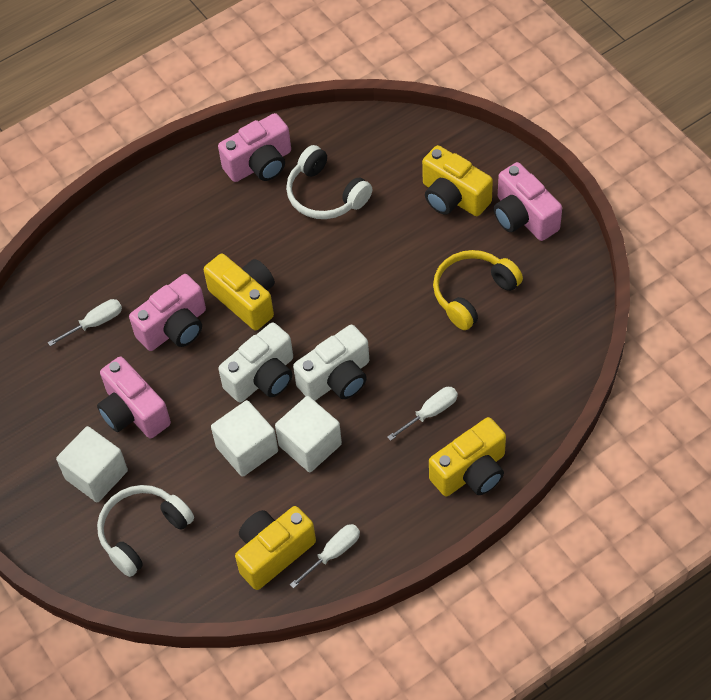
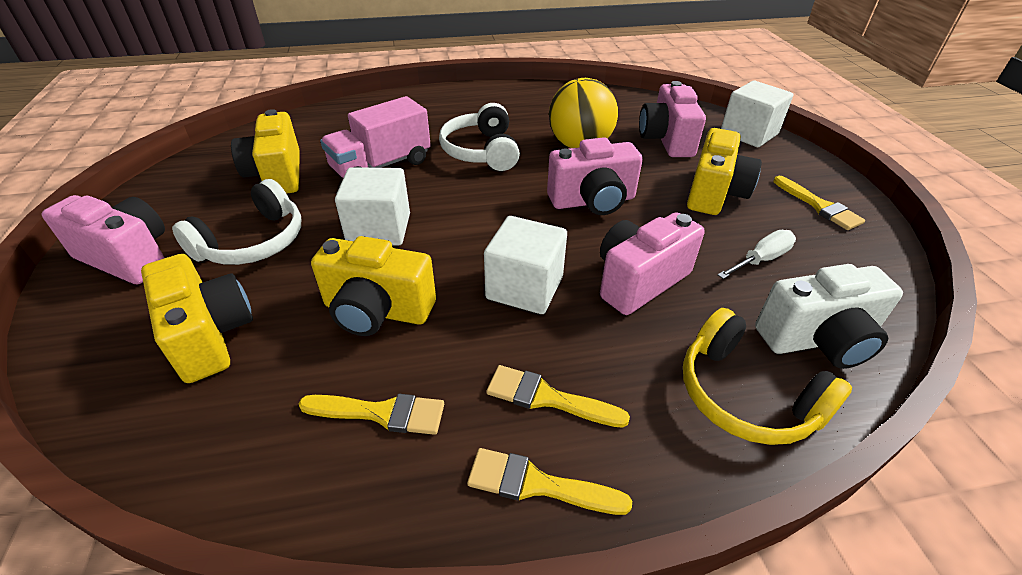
pink truck: none = 0 -> [320,96,431,178] = 1
white camera: [218,322,293,402] [293,325,369,401] = 2 -> [755,264,903,369] = 1
white screwdriver: [48,299,122,346] [290,524,360,589] [387,387,458,441] = 3 -> [717,230,796,279] = 1
yellow ball: none = 0 -> [549,78,618,148] = 1
yellow brush: none = 0 -> [299,394,444,435] [467,448,632,515] [486,365,630,428] [774,176,865,230] = 4

